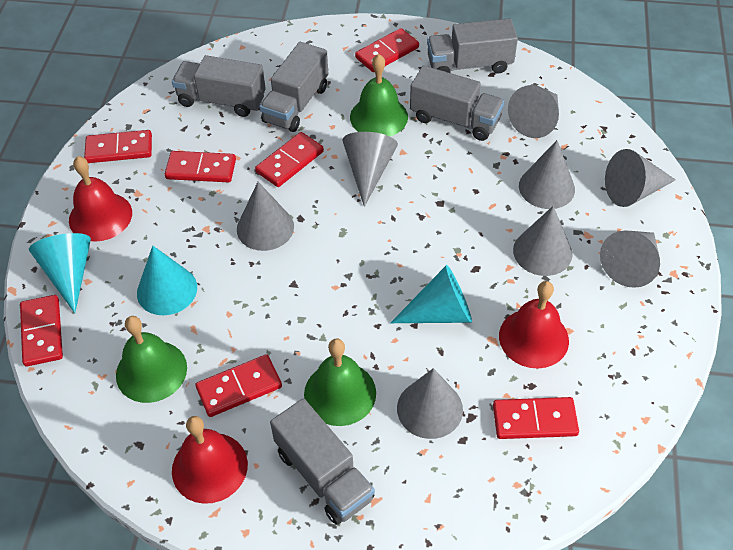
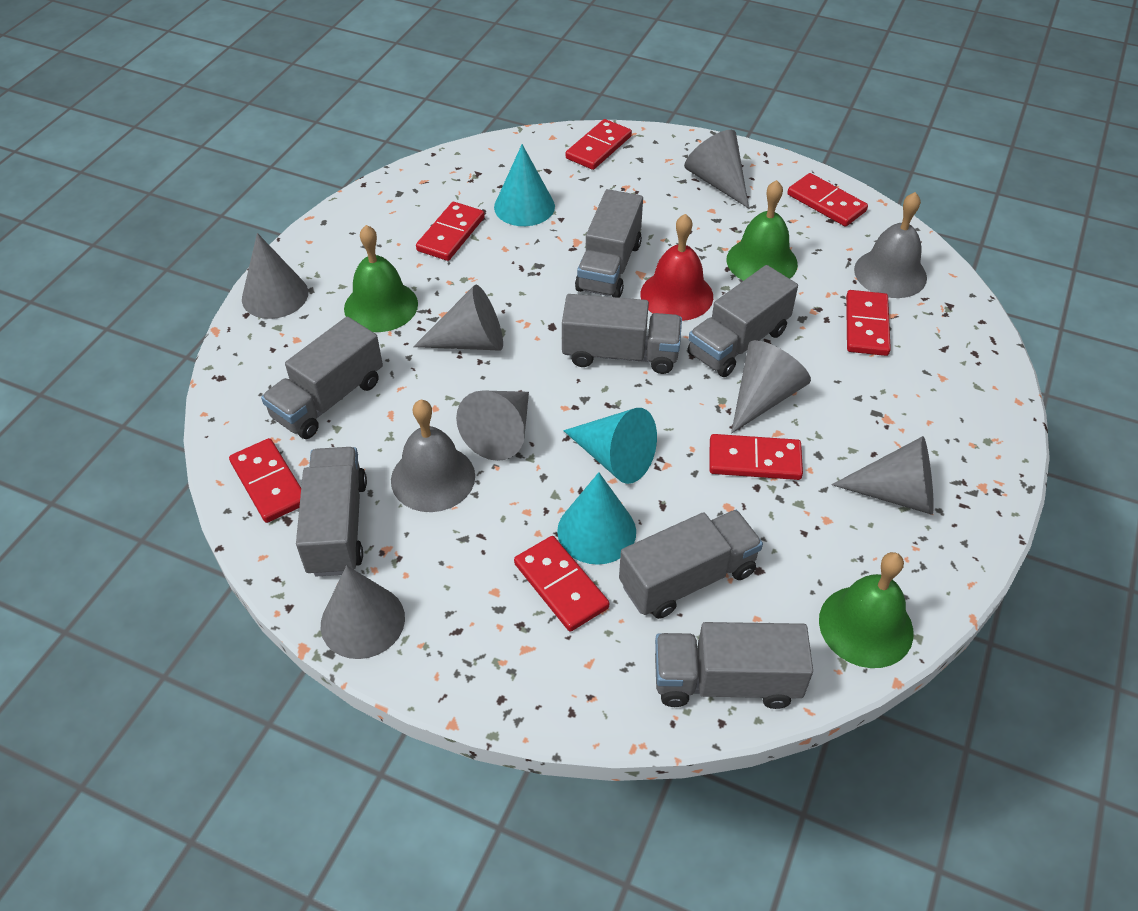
grey bell: none = 0 -> [391,400,475,512] [854,192,927,298] = 2
grey cone: [237,182,294,251] [342,132,398,207] [397,368,463,439] [508,85,559,138] [513,206,573,276] [519,140,575,209] [600,230,660,288] [605,149,676,207] = 8 -> [242,233,308,319] [321,565,405,659] [413,285,503,351] [456,390,529,461] [684,130,749,209] [731,340,811,433] [831,436,934,515] = 7
grey truck: [172,55,266,117] [260,42,328,132] [270,398,375,525] [410,65,504,141] [427,18,518,73] = 5 -> [261,316,383,439] [296,447,367,577] [562,294,682,374] [575,189,643,298] [619,510,763,619] [655,622,813,709] [687,265,798,377] = 7
red bell: [69,156,132,242] [172,416,248,504] [499,281,569,368] = 3 -> [640,214,713,321] = 1

